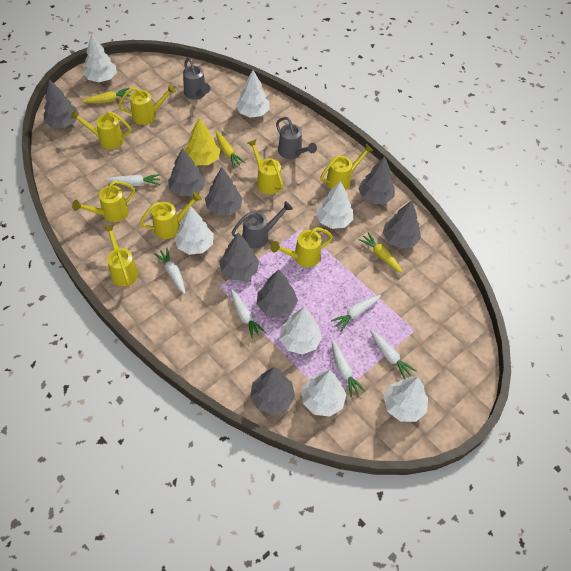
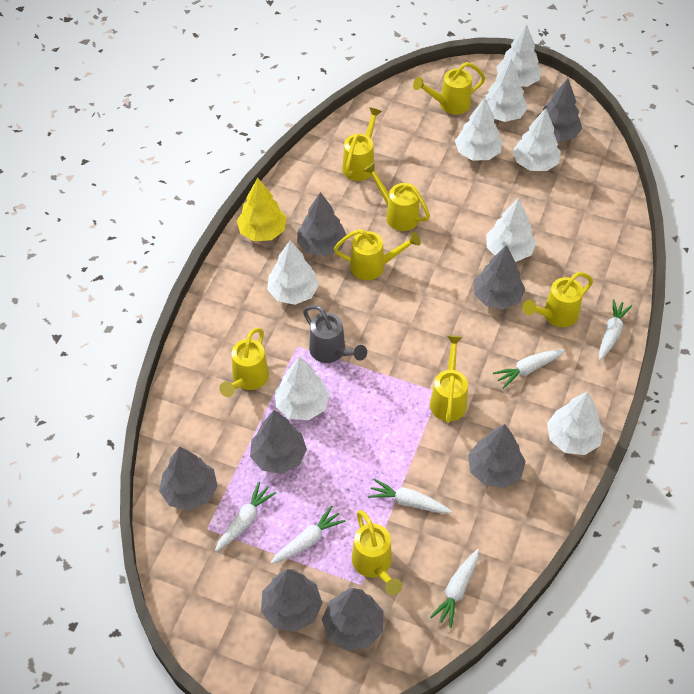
grey watering can: [183,57,210,100] [232,201,293,249] [276,117,317,159] = 3 -> [303,305,367,363] = 1
white tree: [83,34,117,82] [174,206,214,255] [236,70,270,118] [280,307,322,355] [302,370,347,417] [316,181,353,229] [383,376,428,422] = 7 -> [267,240,319,305] [275,356,330,420] [455,98,502,160] [483,59,528,122] [486,198,537,262] [496,24,542,87] [513,108,561,171] [547,391,604,455] = 8
yellow carrot: [82,88,131,103] [216,131,246,168] [358,232,403,273] = 3 -> none = 0

